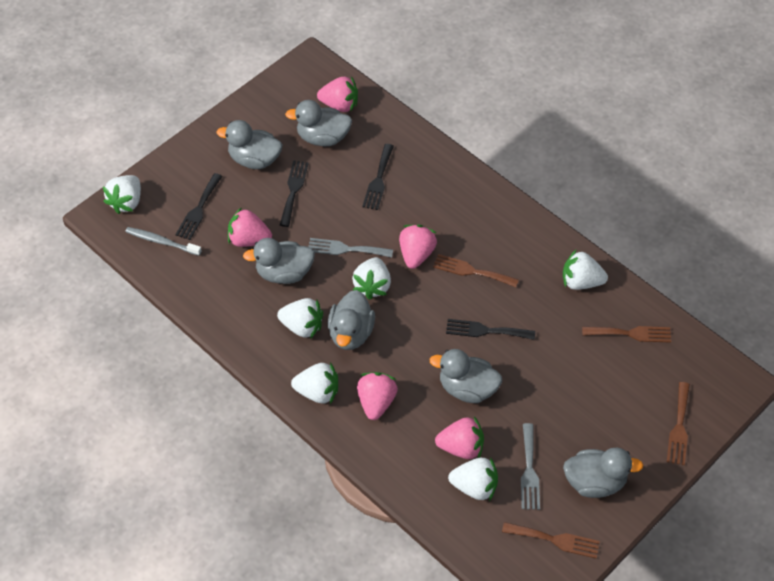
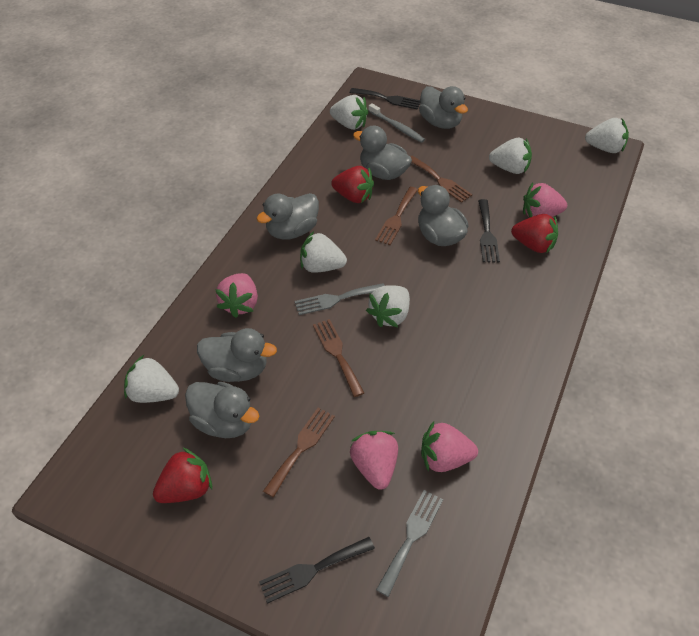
black fork: [175,173,223,240] [280,160,309,227] [362,144,394,210] [446,319,535,340] = 4 -> [259,537,375,604] [350,88,420,109] [478,199,500,262] = 3
pink strawberry: [228,207,272,247] [317,76,358,112] [357,372,398,420] [399,225,437,269] [435,416,484,459] = 5 -> [215,273,258,318] [350,431,398,490] [421,421,478,472] [523,183,567,218] = 4
red strawberry: none = 0 -> [153,447,212,503] [331,166,374,203] [511,214,558,254] = 3

